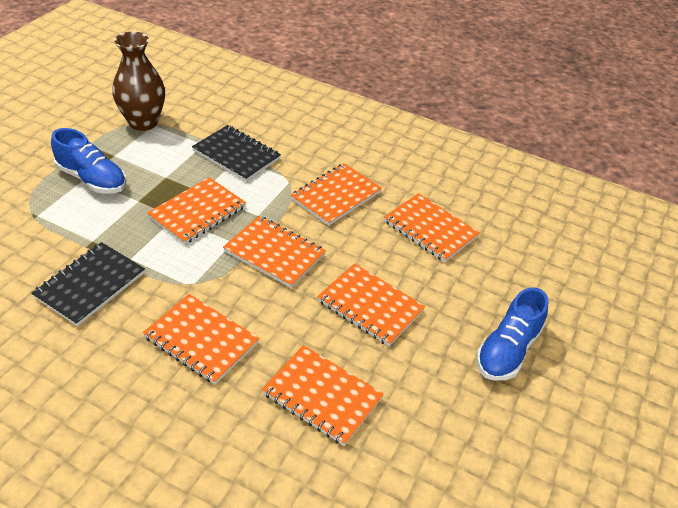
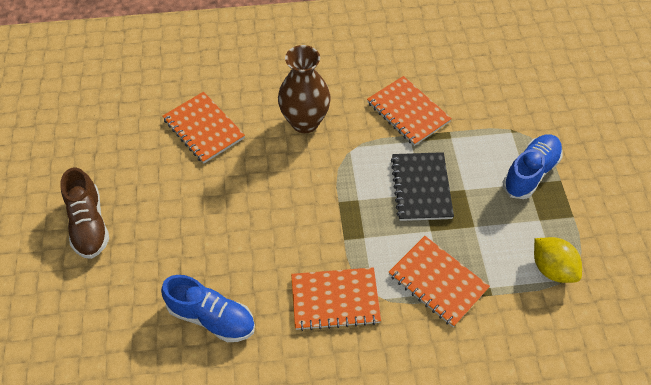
black notebook: [31,242,145,326] [192,125,281,181] = 2 -> [391,152,454,221] = 1
brown shoe: none = 0 -> [60,167,109,259] = 1
orange notebook: [143,294,259,384] [147,177,246,244] [223,216,326,288] [262,345,384,446] [291,163,382,226] [317,263,425,346] [384,193,480,262] = 7 -> [163,92,245,164] [291,267,381,331] [367,76,452,146] [389,236,490,327] = 4
yellow lemon: none = 0 -> [534,237,582,283] = 1

